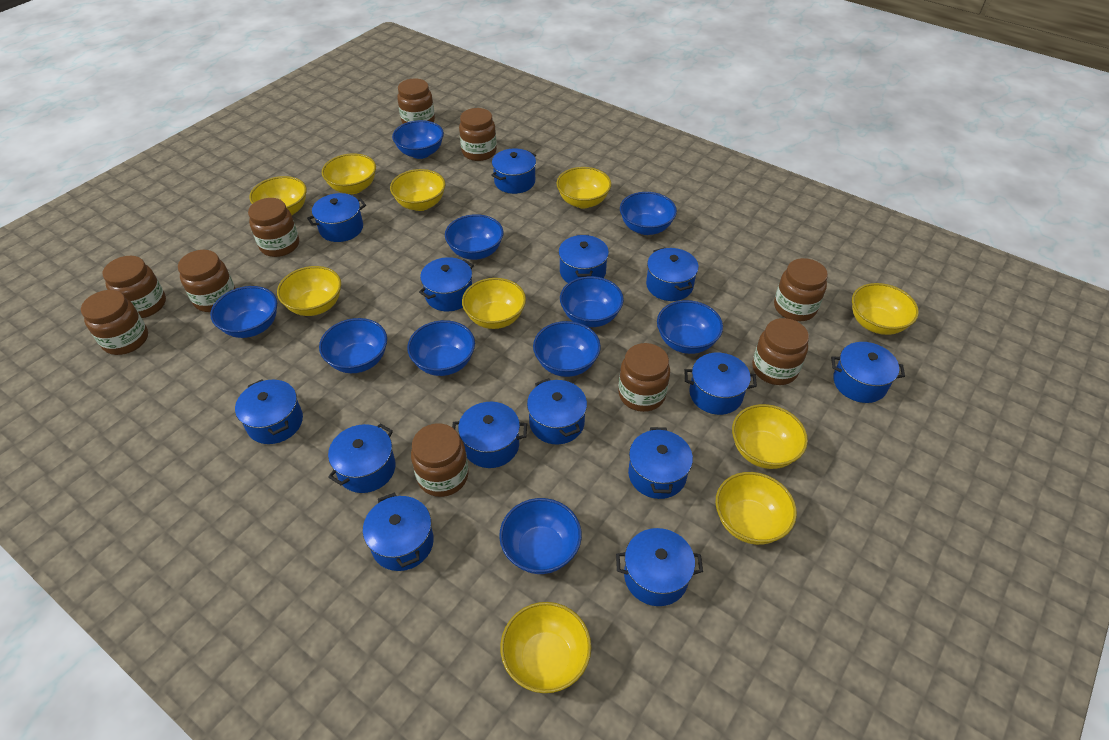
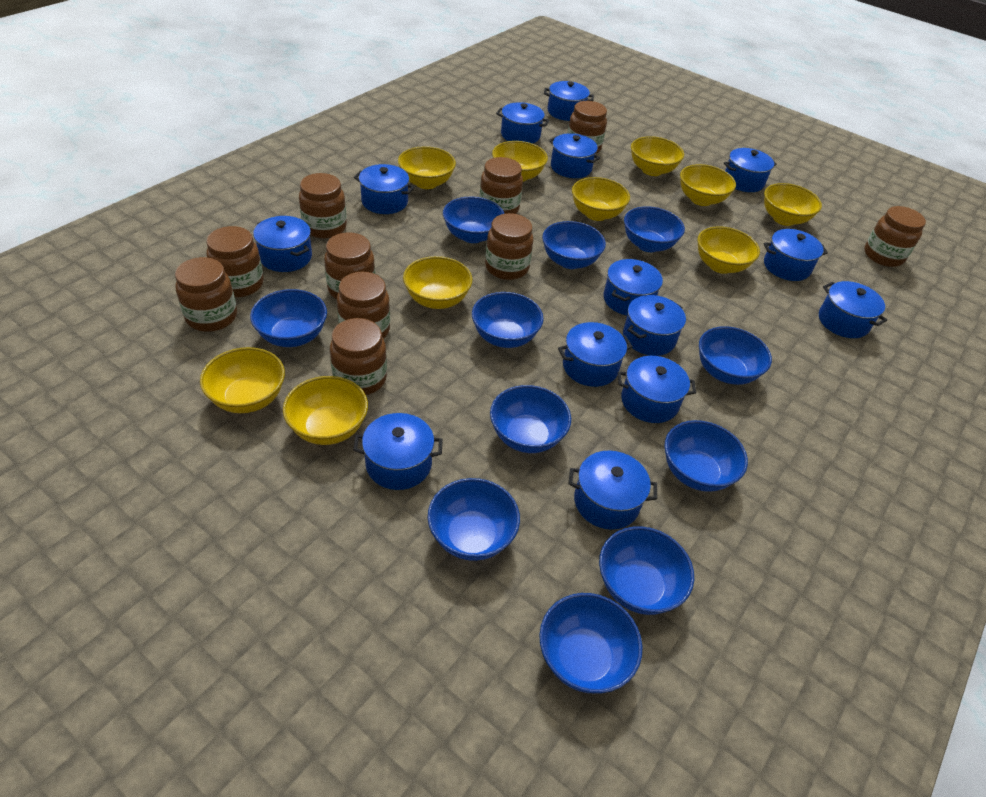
blue bowl: [210,286,277,338] [319,318,387,373] [392,120,444,159] [407,320,475,376] [445,214,504,260] [499,498,582,574] [533,321,601,377] [560,276,624,327] [620,192,677,235] [657,300,723,354] = 10 -> [250,289,327,347] [428,478,520,561] [443,196,505,243] [472,292,544,348] [490,385,571,453] [539,593,642,693] [542,221,606,269] [599,526,694,615] [624,206,685,252] [664,420,748,492] [699,326,772,385] = 11

